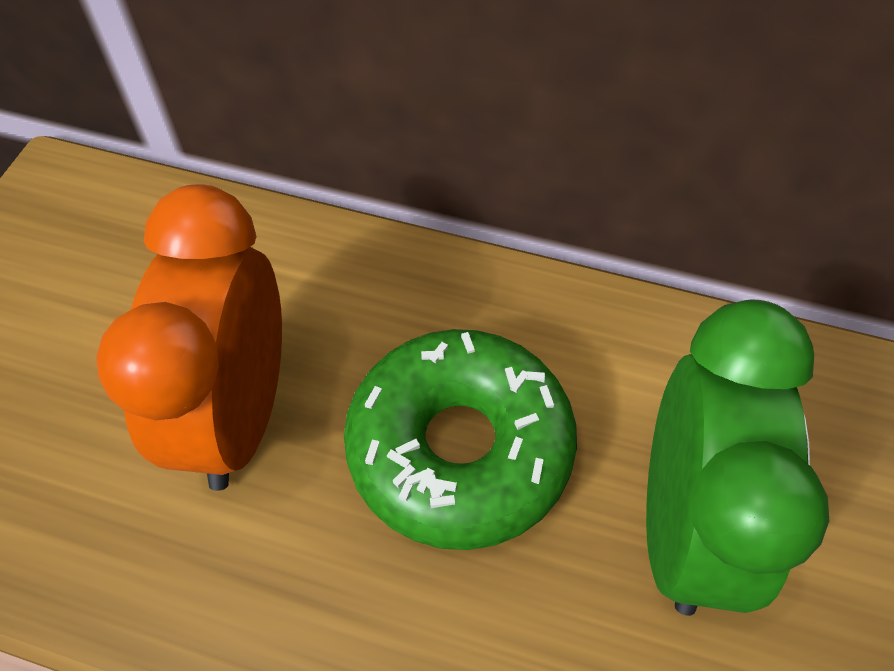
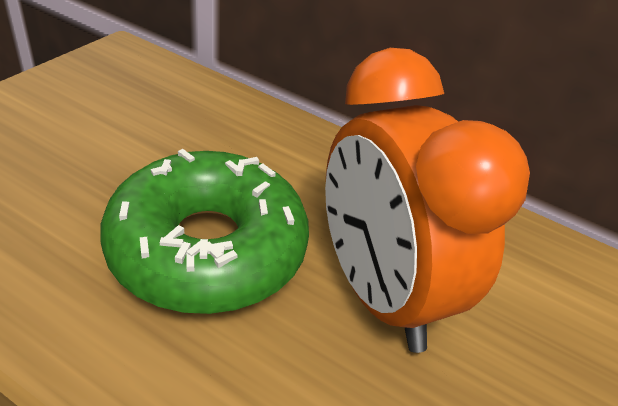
green clock: [646,299,829,616] = 1 -> none = 0

